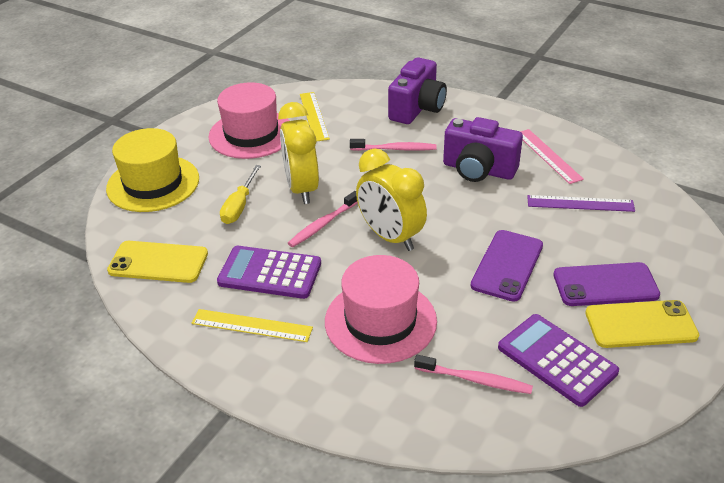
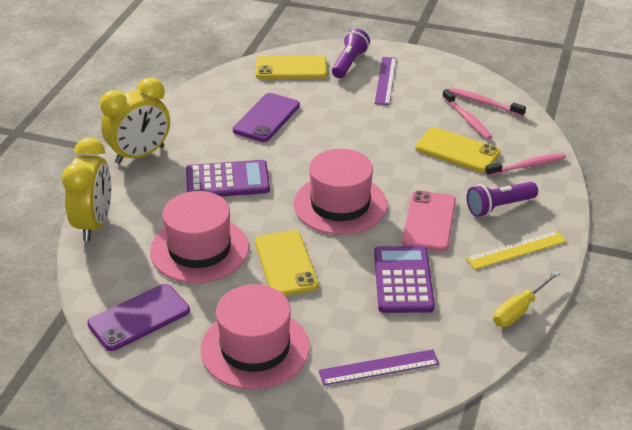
pink hat: [208,82,290,159] [325,255,437,364] = 2 -> [150,191,249,283] [200,284,310,390] [294,149,387,235] = 3
pink phone: none = 0 -> [402,191,456,252] = 1
pink ruler: [520,129,584,184] = 1 -> none = 0
purple camera: [388,57,447,124] [443,117,523,182] = 2 -> none = 0
purple flashlight: none = 0 -> [332,29,370,78] [467,182,538,217] = 2
purple ruler: [527,195,635,212] = 1 -> [319,349,439,386] [374,57,397,105] = 2
yellow hat: [106,128,199,212] = 1 -> none = 0
yellow phone: [107,241,208,283] [585,300,699,348] = 2 -> [255,230,319,296] [256,55,327,79] [415,127,500,172] = 3
yellow ruler: [191,309,313,342] [300,92,330,142] = 2 -> [466,231,567,270] = 1

